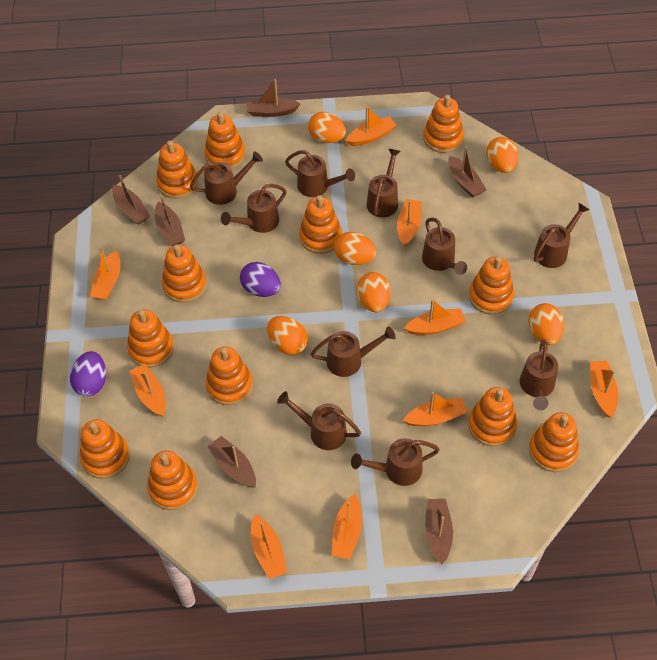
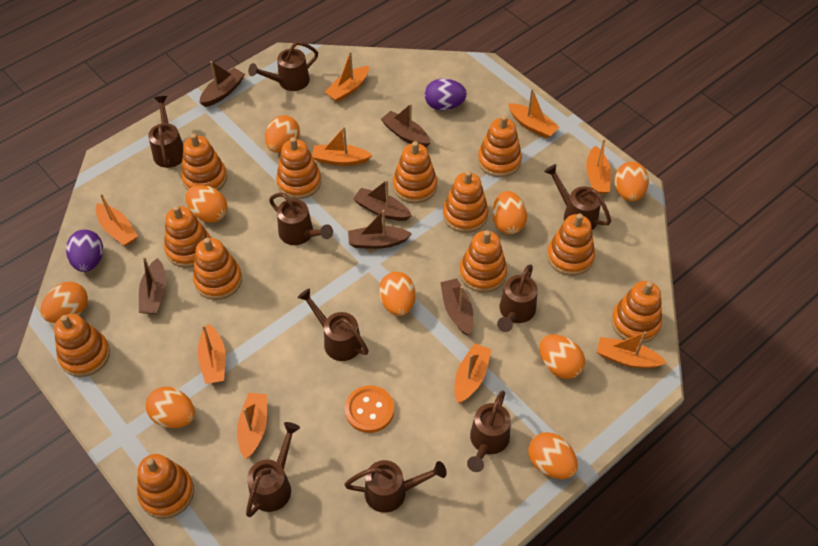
brown watering can: [190,151,263,205] [221,184,287,233] [277,391,361,450] [285,150,355,197] [311,327,396,377] [351,438,440,486] [367,148,401,218] [422,218,467,275] [520,339,558,410] [534,202,590,268] = 10 -> [148,96,183,168] [246,422,300,517] [248,41,318,91] [269,193,333,245] [297,288,369,361] [344,460,447,513] [467,390,511,472] [497,264,538,332] [544,164,611,230] = 9
orange button: none = 0 -> [345,385,394,433] = 1
orange egg: [267,316,308,355] [308,112,346,143] [334,232,376,265] [357,272,391,312] [486,137,518,173] [529,303,564,345] = 6 -> [40,282,88,323] [146,387,195,428] [186,185,227,223] [265,115,300,153] [379,272,416,316] [492,191,527,234] [528,432,578,479] [540,334,585,379] [614,162,649,202] = 9

